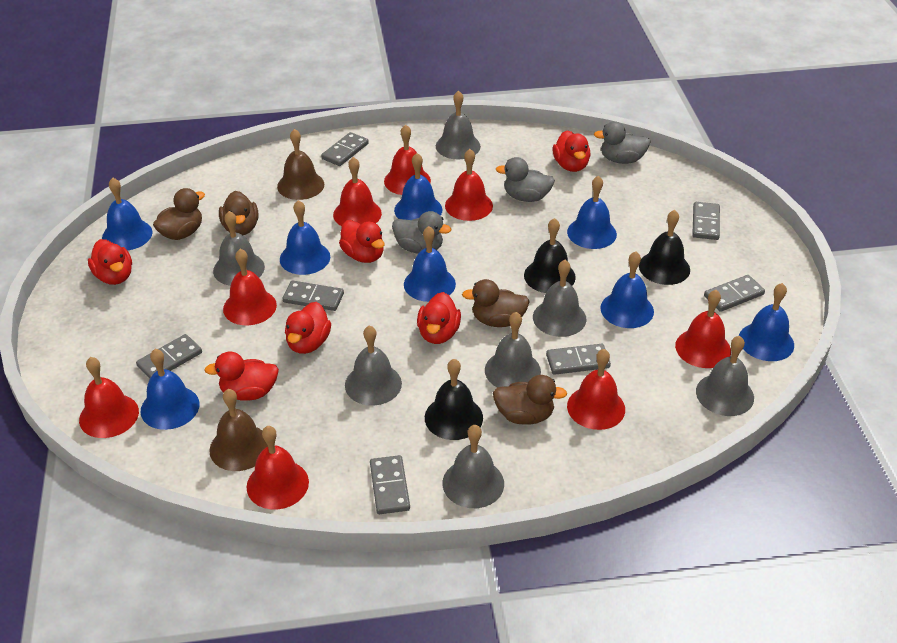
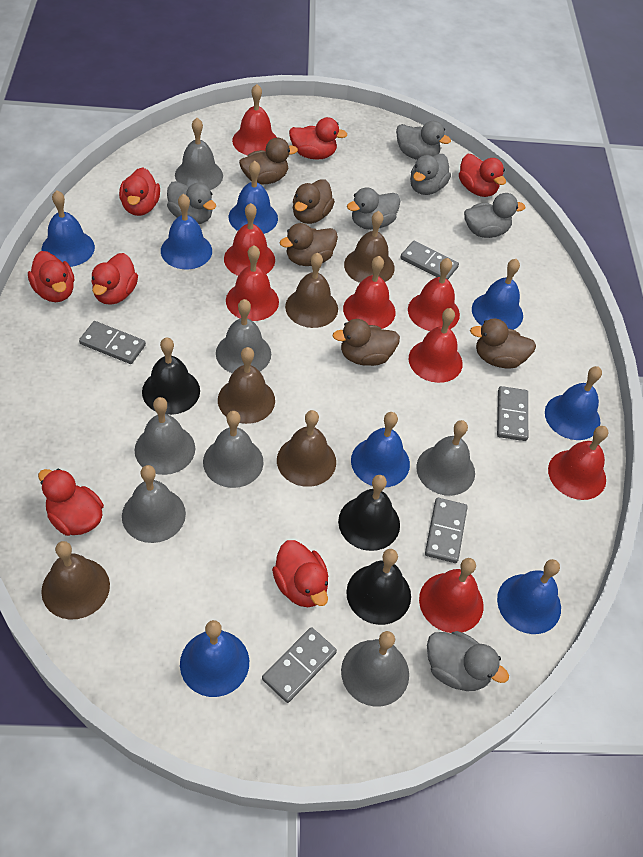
brown bell: [209,389,268,471] [277,129,324,200] = 2 -> [41,541,110,620] [218,347,275,424] [277,410,336,487] [285,253,338,328] [344,211,395,283] = 5
brown duck: [153,188,205,240] [219,191,259,235] [462,279,530,327] [493,375,567,425] = 4 -> [239,138,298,185] [280,223,338,266] [293,179,335,224] [333,319,400,366] [470,318,536,369] = 5
grey domino: [136,334,202,379] [282,281,344,311] [321,132,369,166] [370,455,410,514] [546,344,611,375] [692,202,720,240] [704,275,765,312] = 7 -> [79,321,146,364] [262,627,337,703] [400,240,459,280] [425,498,468,563] [497,386,528,441] = 5
grey duck: [392,211,451,254] [496,157,555,202] [594,121,651,164] = 3 -> [167,181,216,224] [347,187,400,230] [396,121,451,160] [410,154,451,195] [427,631,509,691] [464,193,525,238] = 6
red duck: [88,239,132,285] [204,352,279,401] [285,302,331,354] [339,220,385,263] [417,292,461,344] [553,130,590,172] = 6 -> [28,251,74,302] [38,469,104,536] [91,253,138,305] [119,167,160,216] [272,540,328,607] [289,117,347,160] [459,154,506,197] = 7

